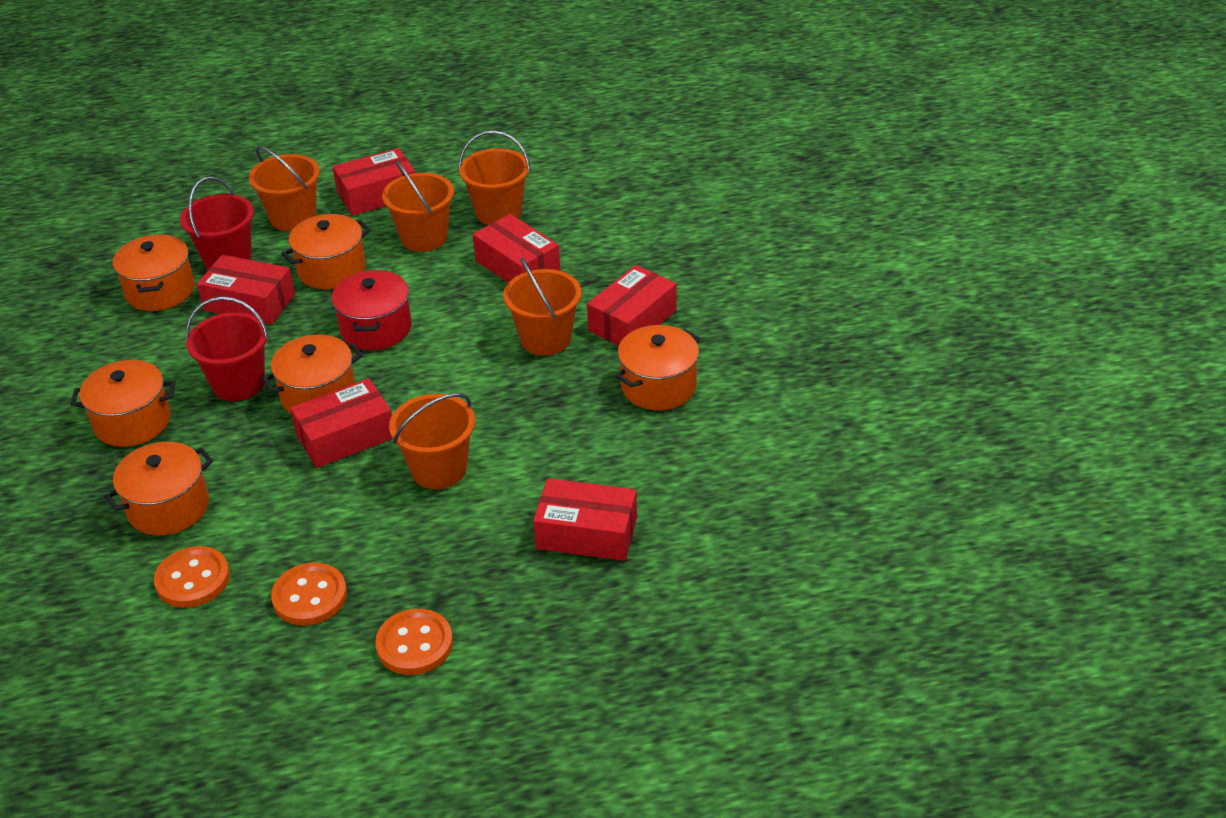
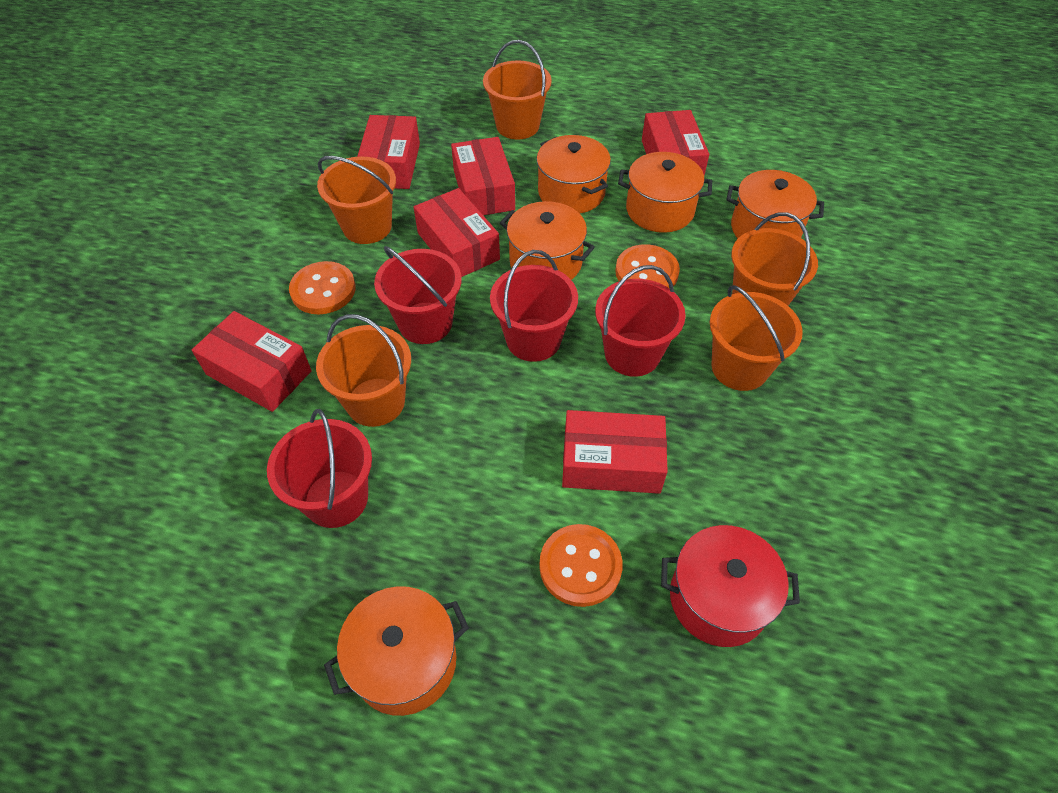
orange pot: [70,360,176,447] [104,442,213,536] [113,234,195,311] [262,334,363,415] [281,214,371,289] [615,325,700,410] = 6 -> [324,586,469,716] [500,201,595,280] [536,135,611,214] [618,152,712,233] [726,170,824,238] = 5
red bucket: [180,176,254,269] [186,296,269,401] = 2 -> [267,409,372,528] [374,246,462,344] [490,250,578,362] [595,265,686,377] = 4

